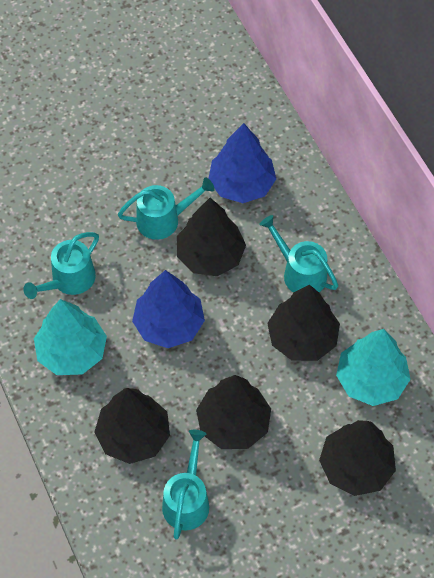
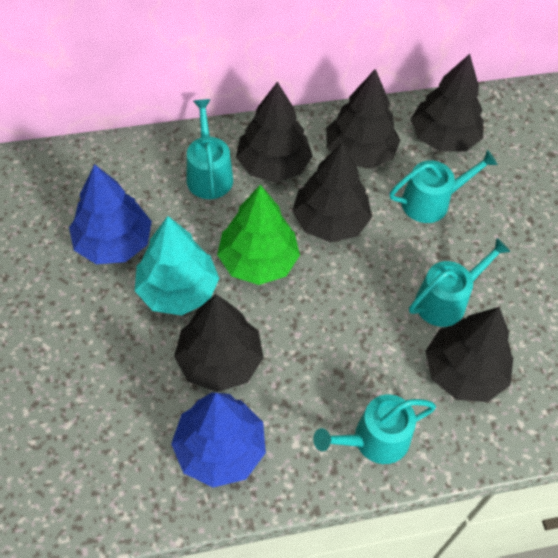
black tree: [94,388,170,464] [177,198,246,276] [196,375,271,449] [267,284,340,361] [319,420,396,496] = 5 -> [174,294,264,392] [236,82,313,182] [292,142,372,242] [326,69,400,169] [410,54,483,152] [425,307,513,402] = 6
green tree: none = 0 -> [217,185,300,285] = 1
turquoise tree: [34,299,107,375] [336,329,411,406] = 2 -> [135,216,219,316] = 1

